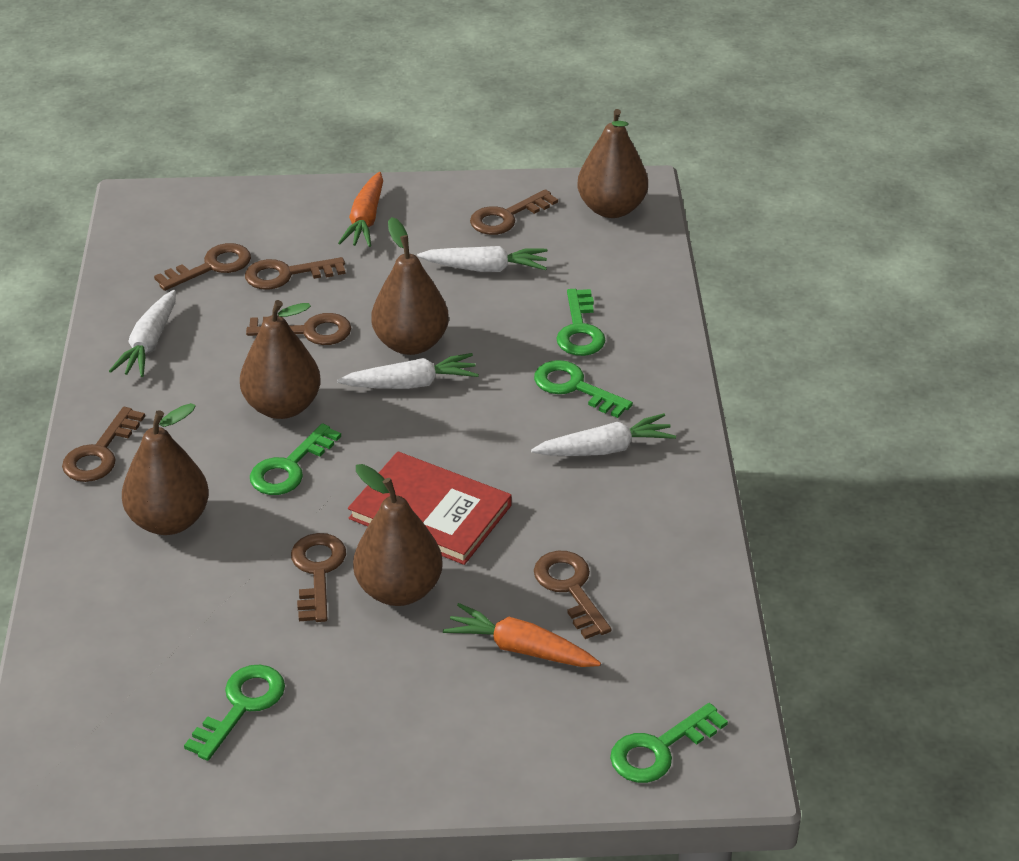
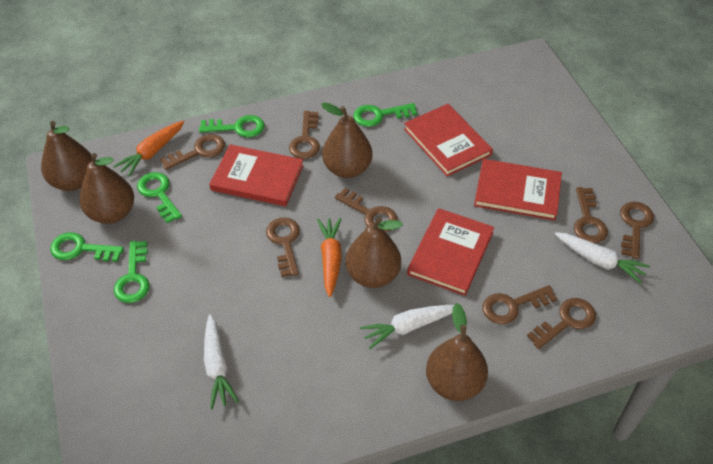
brown key: [62,407,145,482] [154,243,251,291] [245,257,345,290] [246,313,351,345] [291,533,346,622] [470,189,558,235] [534,551,611,639] = 7 -> [160,134,225,170] [266,217,300,277] [289,111,320,159] [335,188,398,232] [483,285,557,324] [527,298,596,349] [574,187,608,243] [620,202,654,259] = 8
red book: [348,451,512,565] = 1 -> [209,144,304,206] [404,104,493,177] [407,208,494,296] [474,159,562,221] = 4
white carrot: [109,290,176,377] [337,353,479,389] [417,246,547,272] [531,413,676,456] = 4 -> [204,314,239,409] [360,305,454,349] [555,232,650,284] = 3

